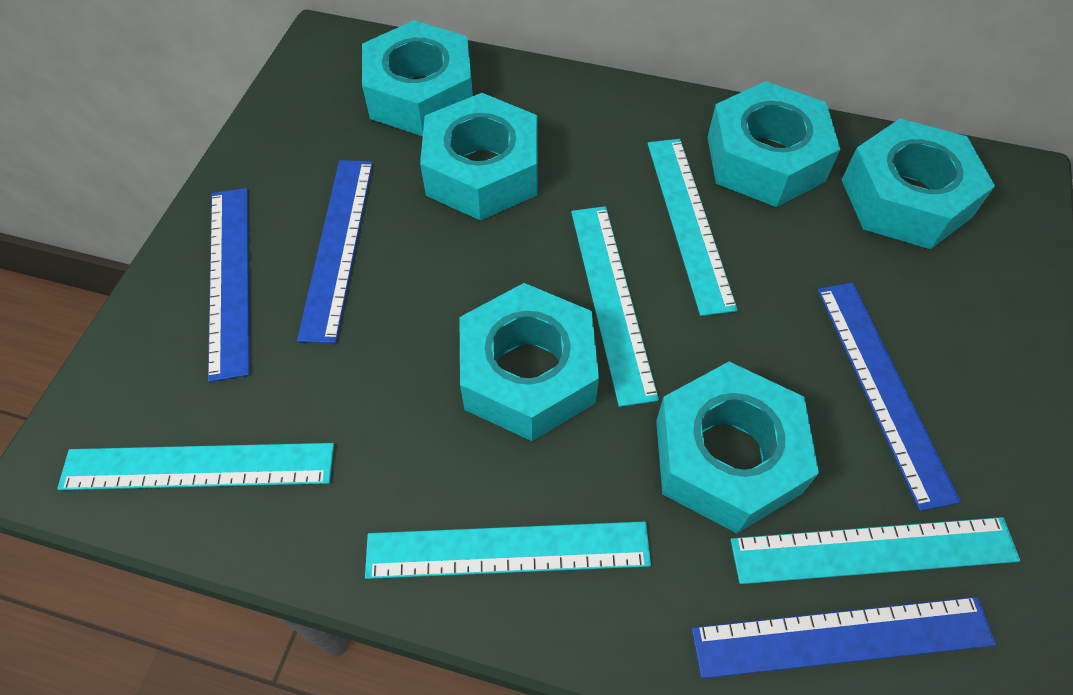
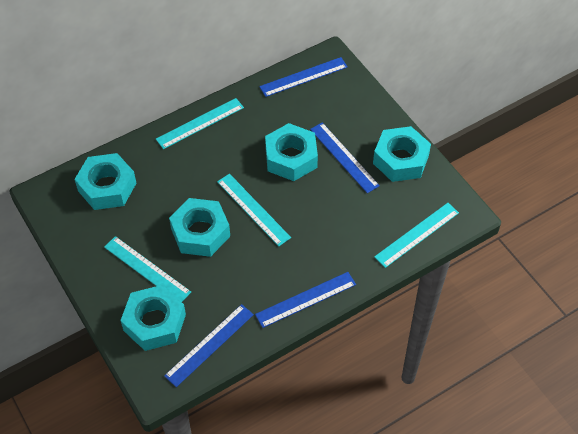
turquoise nut: [362,20,473,136] [420,93,537,221] [460,283,599,441] [656,362,819,534] [707,81,840,207] [842,118,995,249] = 6 -> [74,153,136,210] [120,285,186,351] [169,198,230,257] [265,123,318,181] [373,126,431,182] = 5
turquoise ruler: [57,443,334,490] [365,521,651,579] [571,206,659,407] [648,139,738,316] [730,517,1020,584] = 5 -> [104,236,191,302] [156,98,244,149] [217,174,291,246] [374,203,459,268] = 4

